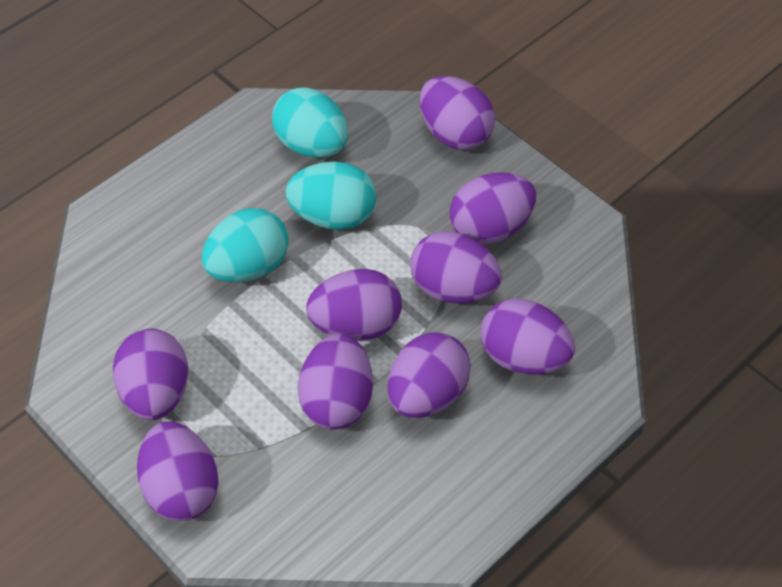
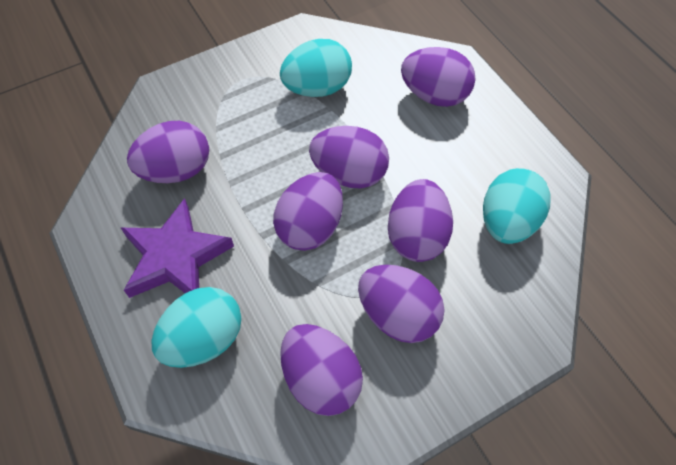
purple egg: [113,329,188,420] [137,422,219,521] [298,333,373,429] [306,269,402,341] [387,332,471,418] [410,231,502,304] [420,76,495,150] [450,172,536,245] [481,298,575,375] = 9 -> [127,121,209,183] [273,172,343,251] [280,324,363,416] [309,126,389,188] [358,265,445,343] [388,179,453,262] [401,47,476,107] = 7
purple star: none = 0 -> [121,198,234,298] = 1

